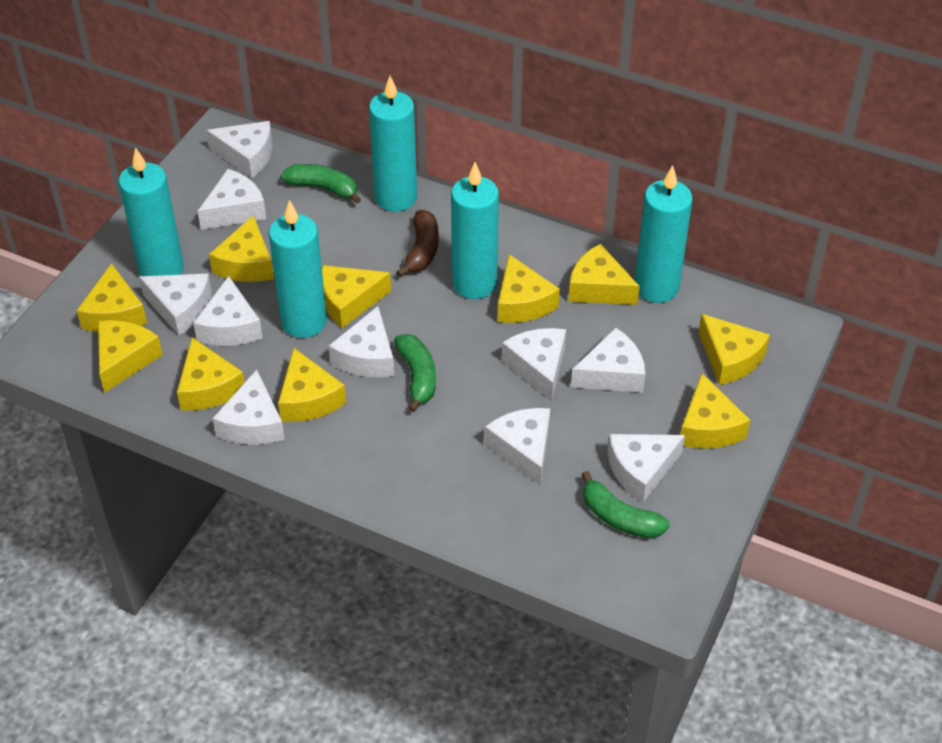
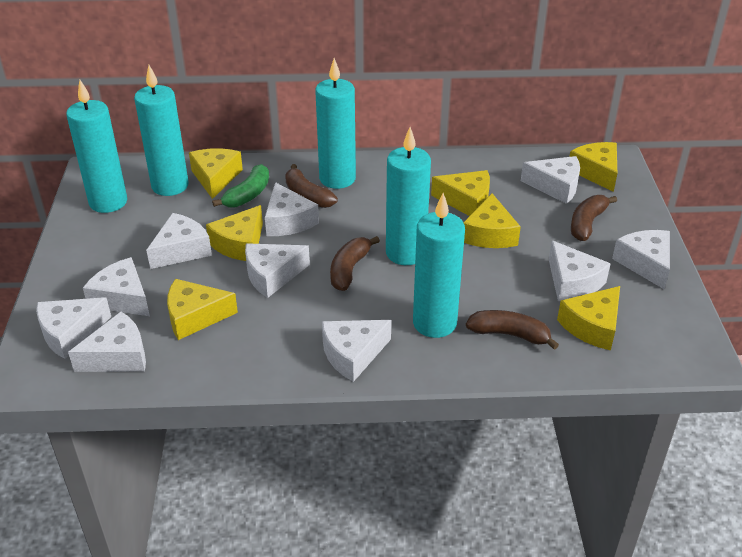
brown banana: [396,210,439,277] = 1 -> [285,164,338,208] [330,236,380,291] [466,310,559,350] [571,195,617,241] = 4
green banana: [281,164,361,204] [394,334,436,412] [581,471,670,538] = 3 -> [212,164,269,208] = 1
yellow cheese: [76,263,147,332] [98,320,163,393] [177,337,245,411] [209,215,274,282] [278,348,346,422] [322,265,391,328] [498,254,560,323] [569,244,640,305] [680,373,750,449] [699,314,770,385] = 10 -> [167,279,238,340] [189,148,243,199] [206,205,263,261] [431,170,490,216] [463,193,521,248] [557,286,620,350] [569,142,617,192] = 7

